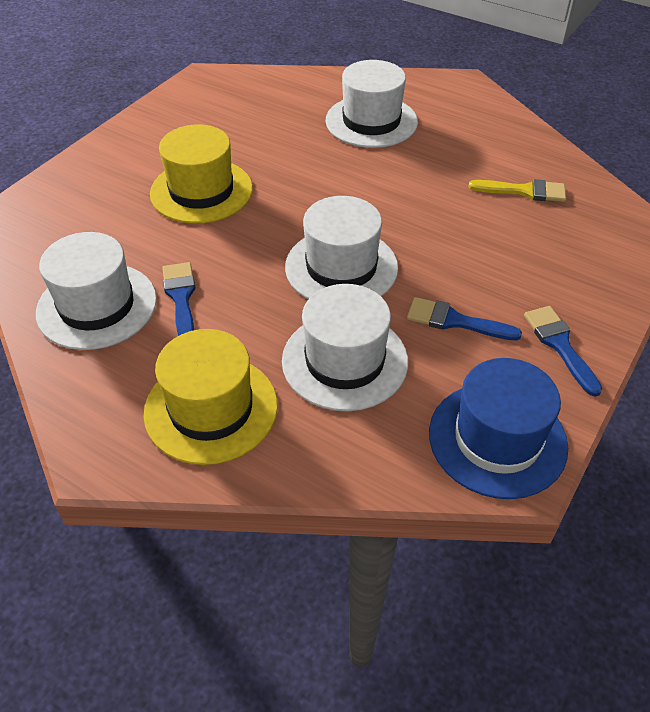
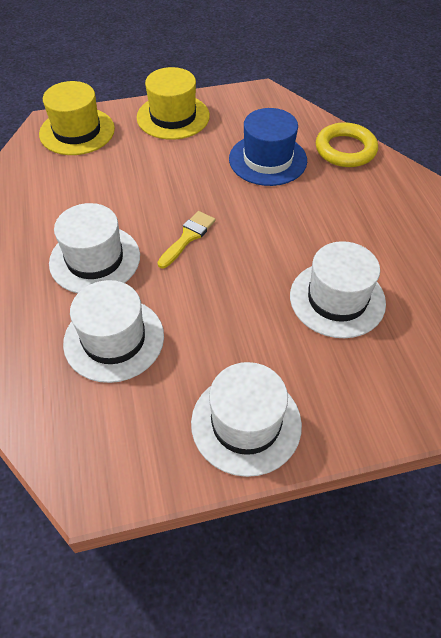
blue brush: [162,262,195,336] [407,297,522,340] [524,306,602,397] = 3 -> none = 0
yellow ring: none = 0 -> [316,122,378,167] = 1

